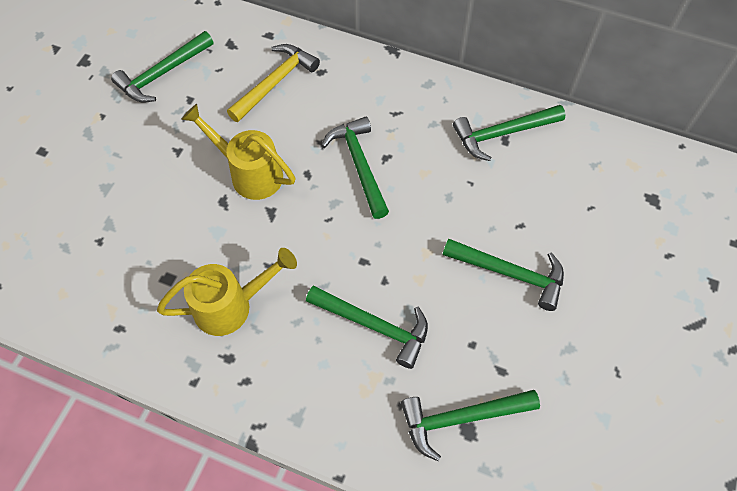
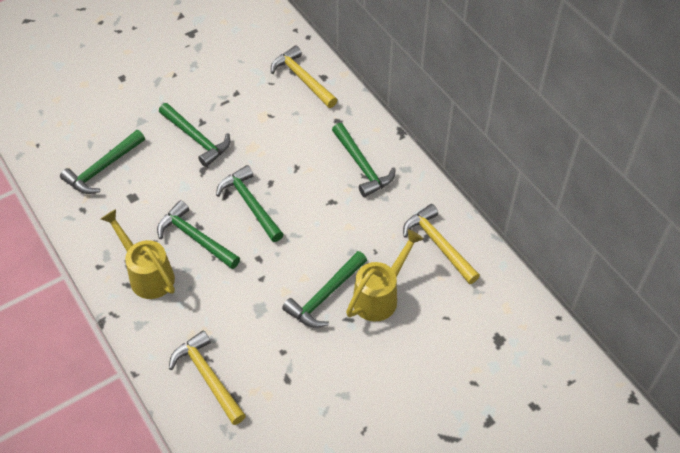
yellow hammer: [227,44,320,122] = 1 -> [169,330,246,425] [271,45,337,108] [403,204,480,284] = 3

